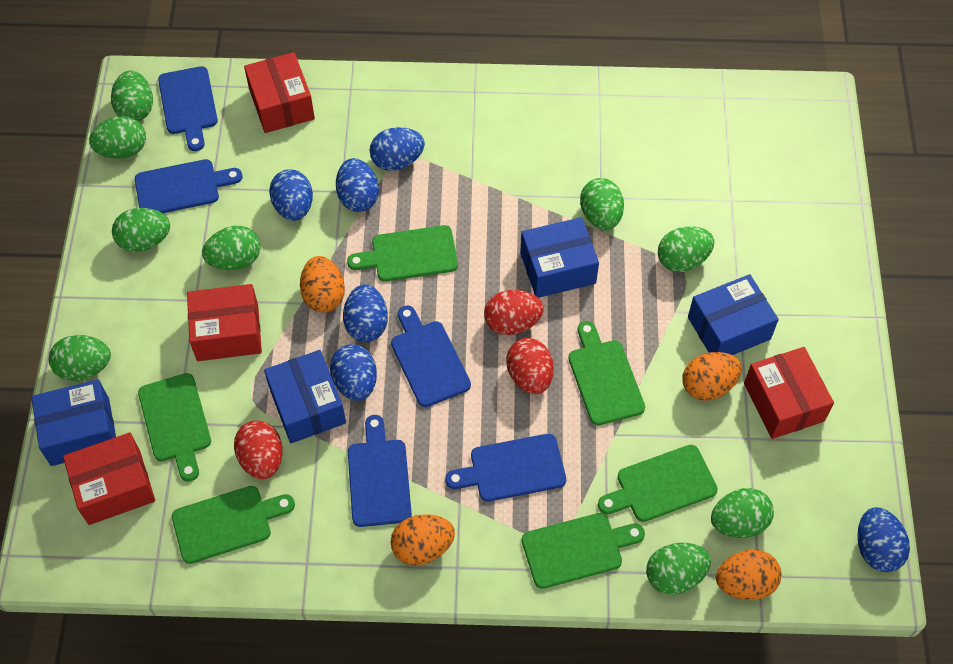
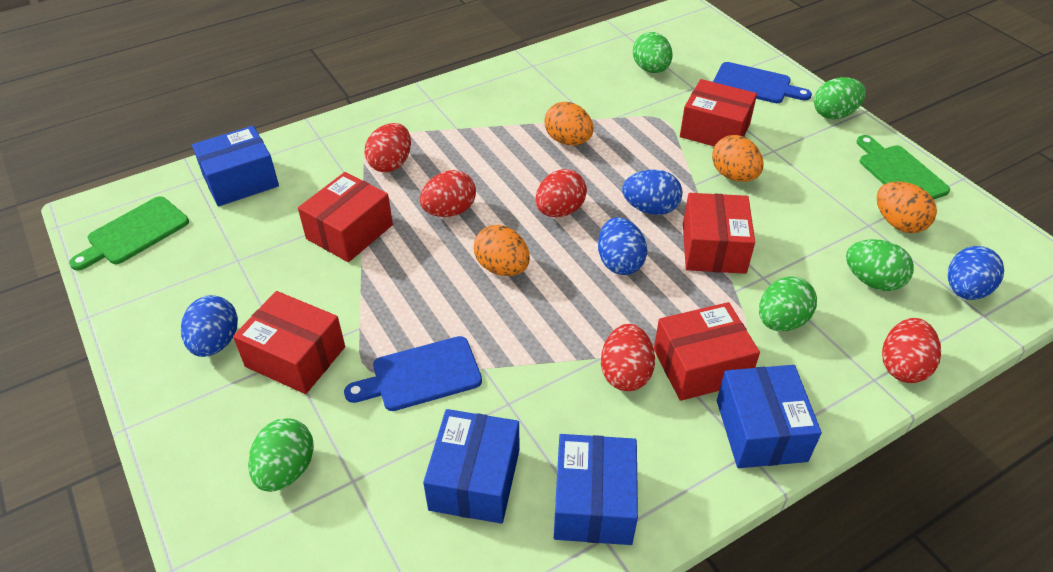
blue cutting board: [135,159,243,213] [158,66,218,151] [348,415,412,527] [391,306,471,407] [445,434,566,502] = 5 -> [344,336,482,411] [713,62,812,103] = 2
blue egg: [269,169,313,221] [330,344,377,401] [336,158,379,212] [343,284,388,342] [369,127,425,171] [858,507,910,572] = 6 -> [181,295,238,357] [598,217,647,275] [622,170,683,215] [947,246,1004,300] = 4
green cutting board: [138,373,211,482] [172,486,295,564] [347,225,458,282] [522,513,645,589] [568,321,645,426] [598,445,718,522] = 6 -> [69,196,189,271] [856,135,950,199] = 2
green egg: [49,335,111,381] [89,116,146,159] [111,71,153,121] [112,208,170,252] [202,226,261,270] [580,178,624,230] [646,543,711,595] [658,227,714,272] [711,488,774,538] = 9 -> [248,418,314,492] [633,32,673,73] [759,277,817,331] [814,77,866,119] [846,239,914,291] = 5
red box: [63,433,155,525] [187,284,262,361] [244,52,315,133] [744,347,834,439] = 4 -> [233,291,345,394] [298,172,393,262] [654,302,760,401] [680,79,757,147] [683,193,755,274] = 5
red egg: [234,420,283,479] [484,290,544,335] [506,338,553,394] = 3 -> [365,123,411,172] [420,170,476,217] [535,169,587,217] [601,324,655,391] [882,318,941,383] = 5

